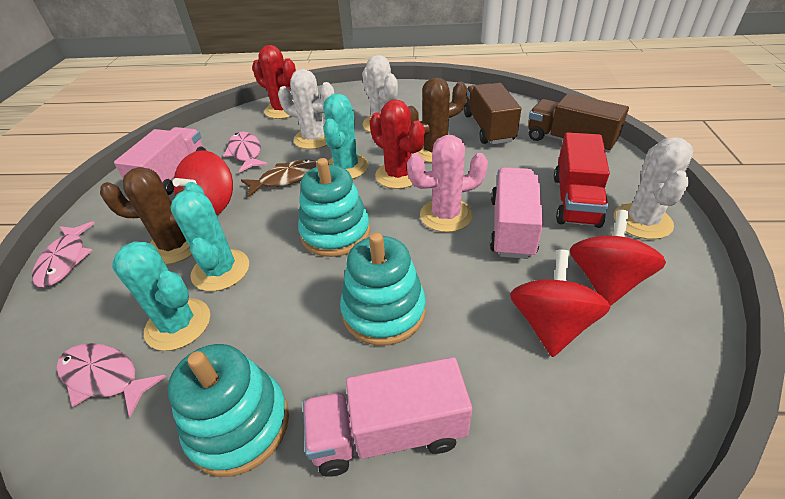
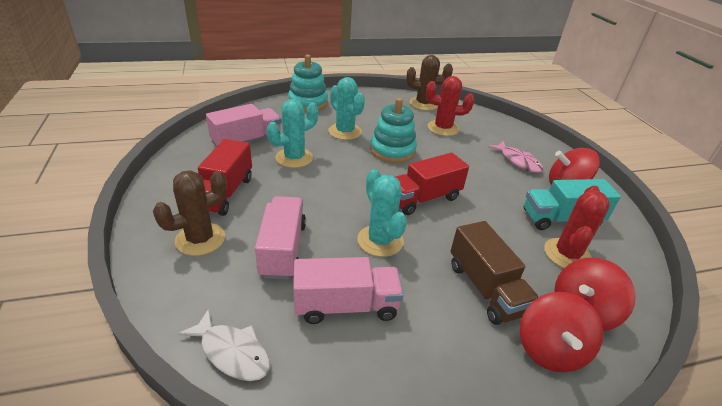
brown fish: [241,160,317,197] = 1 -> none = 0
brown truck: [464,83,521,145] [529,93,629,153] = 2 -> [450,221,539,325] = 1
pink cactus: [407,135,488,232] = 1 -> none = 0
pink fish: [32,222,95,287] [57,343,166,417] [223,131,268,173] = 3 -> [488,141,543,173] = 1
red truck: [554,132,610,228] = 1 -> [198,139,252,216] [395,152,469,215] = 2
turquoise stacking toy: [168,344,289,477] [298,158,370,257] [340,233,426,346] = 3 -> [288,55,328,112] [370,98,417,163] = 2
turquoise truck: none = 0 -> [524,179,621,230] = 1
white cactus: [278,69,334,149] [362,55,398,132] [614,137,693,239] = 3 -> none = 0
white fish: none = 0 -> [178,309,270,381] = 1

